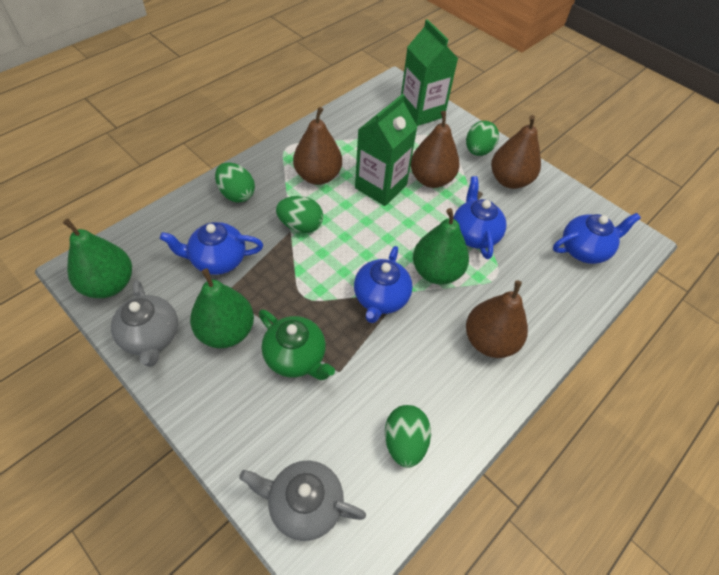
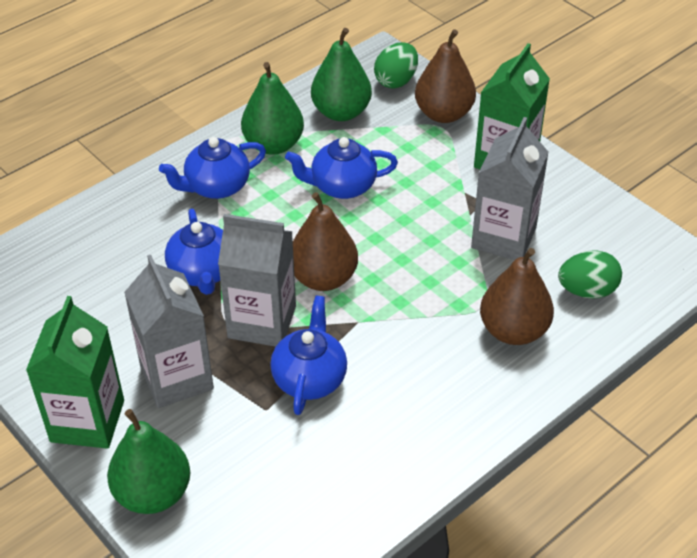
brown pear: [293,107,342,185] [411,111,460,188] [466,280,528,358] [491,115,541,189] = 4 -> [293,192,358,291] [415,29,476,123] [480,248,554,345] = 3
green egg: [215,162,255,203] [276,196,323,233] [385,405,431,468] [466,121,499,156] = 4 -> [374,42,418,88] [558,250,622,299] = 2
green teapot: [259,309,335,380] = 1 -> none = 0
grey carton: none = 0 -> [124,255,214,408] [218,214,296,347] [471,117,549,260] = 3
grey teapot: [111,280,178,367] [239,460,366,541] = 2 -> none = 0

